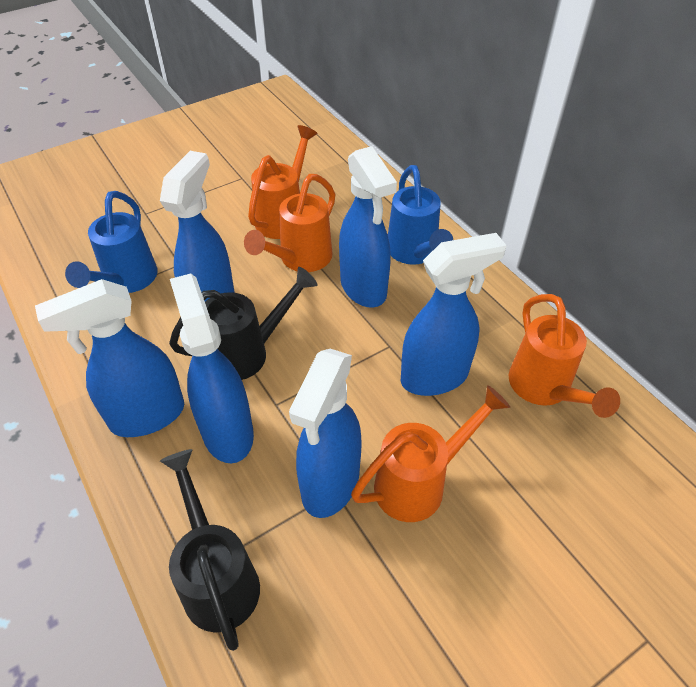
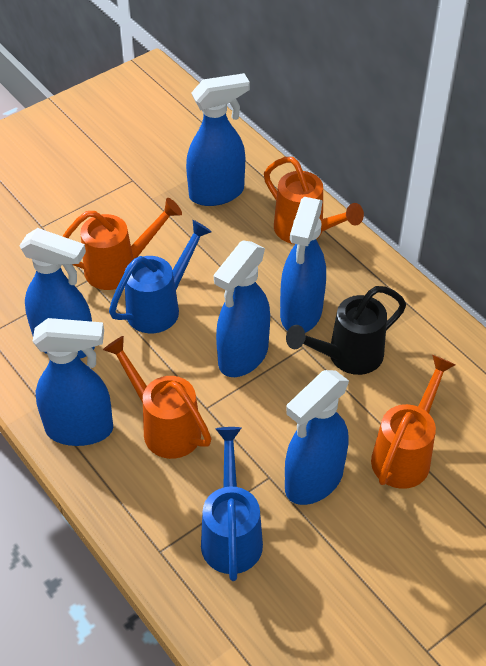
black watering can: [160,449,260,651] [169,267,317,380] = 2 -> [286,286,406,375] = 1

